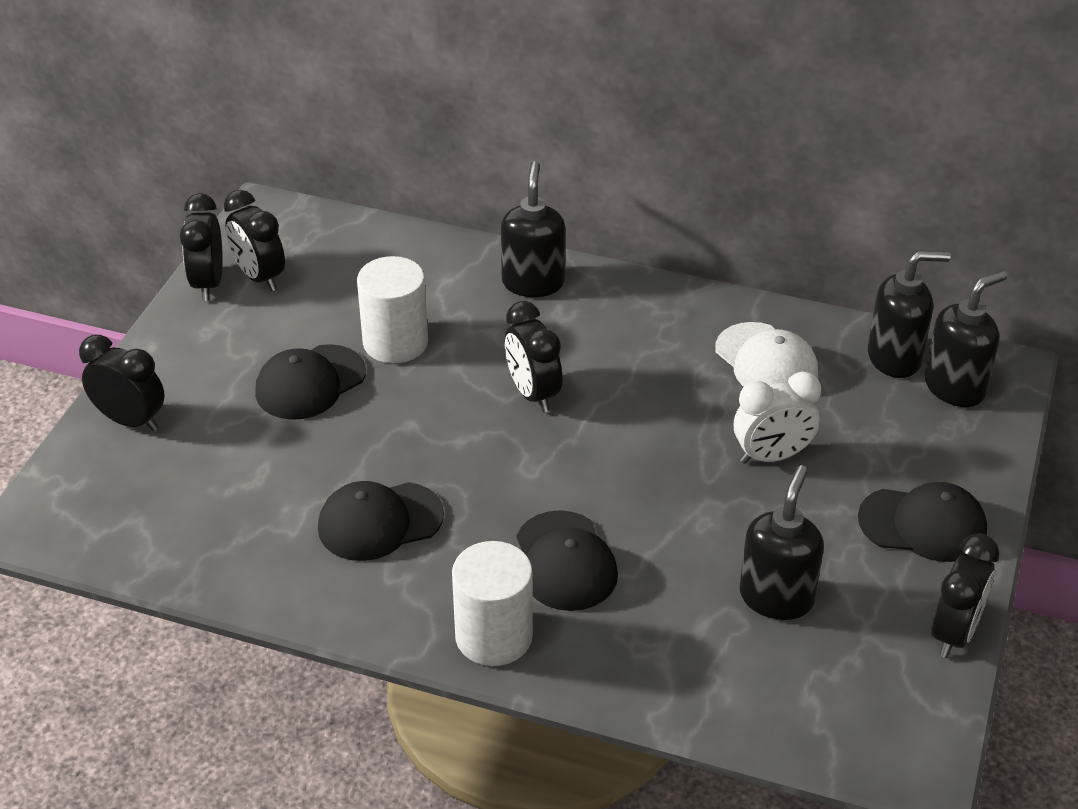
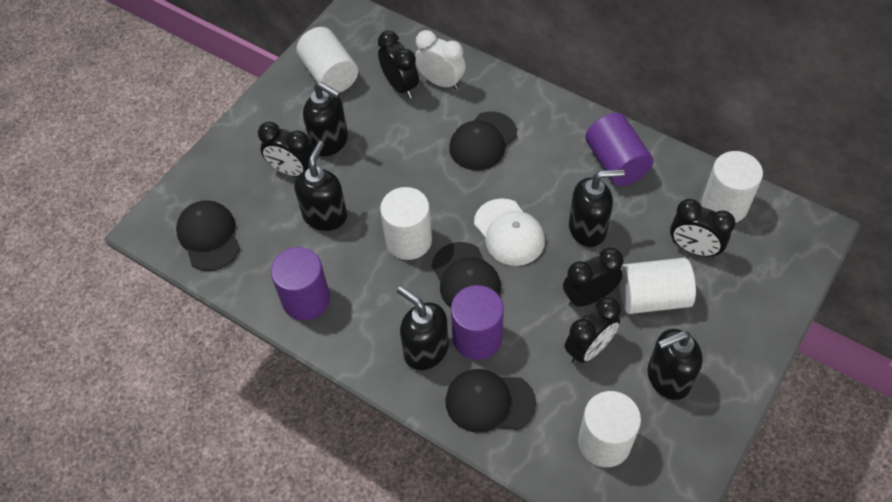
black soap dispenser: [501,161,566,297] [739,465,824,620] [868,251,951,378] [925,271,1007,407] = 4 -> [294,141,347,231] [303,82,348,156] [397,286,449,370] [569,169,625,247] [648,329,703,400] = 5
purple cylinder: none = 0 -> [271,247,330,321] [451,285,504,360] [585,113,653,186] = 3
white cylinder: [357,256,428,363] [452,541,533,666] = 2 -> [296,27,358,92] [380,187,432,260] [578,391,641,467] [619,258,696,314] [702,151,763,223] = 5

